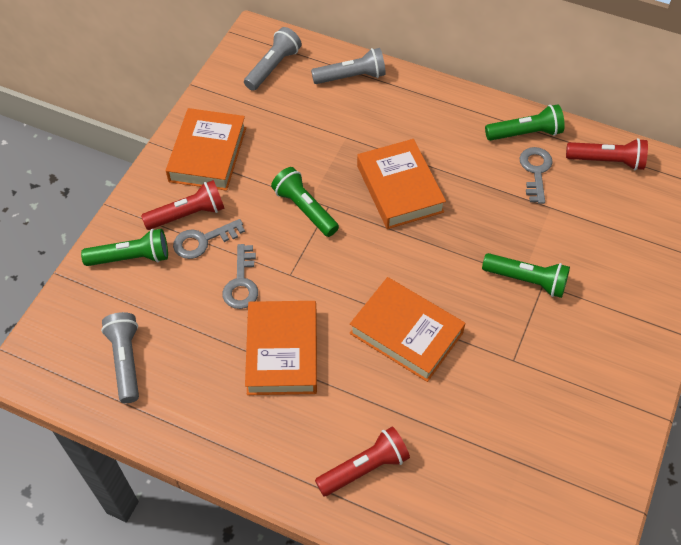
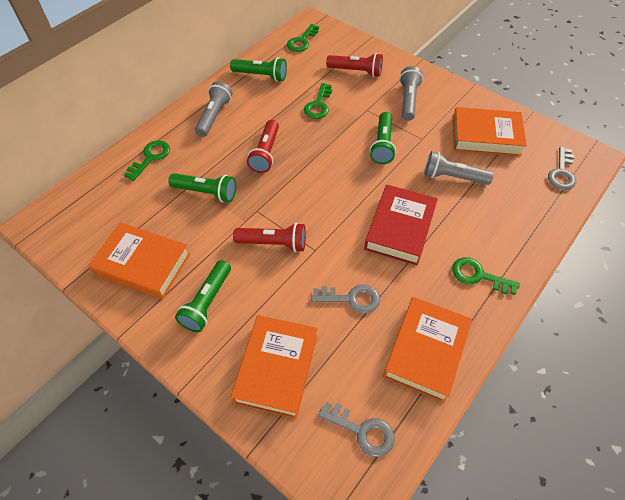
green key: none = 0 -> [124,140,170,181] [287,24,319,52] [304,83,332,119] [452,257,520,295] = 4
red book: none = 0 -> [364,185,438,265] = 1

